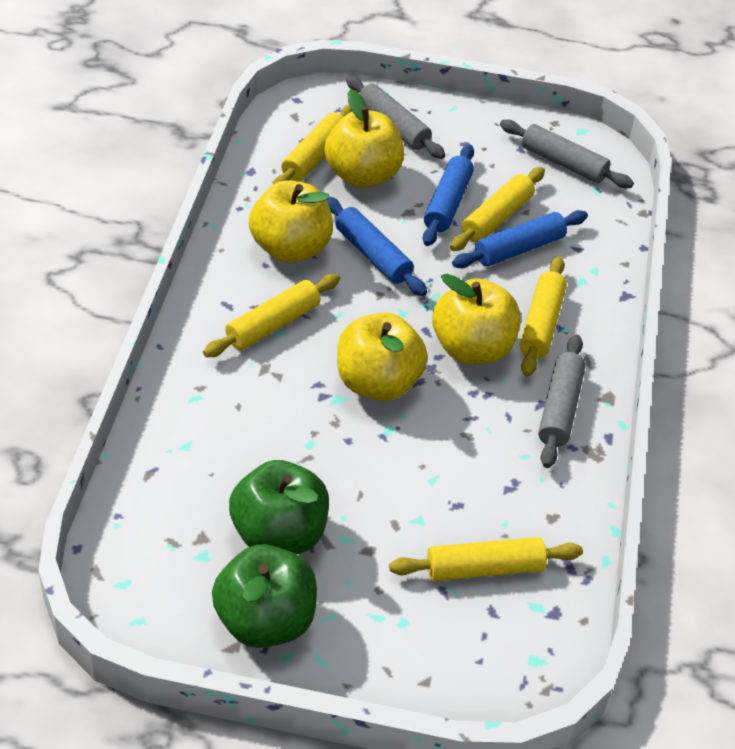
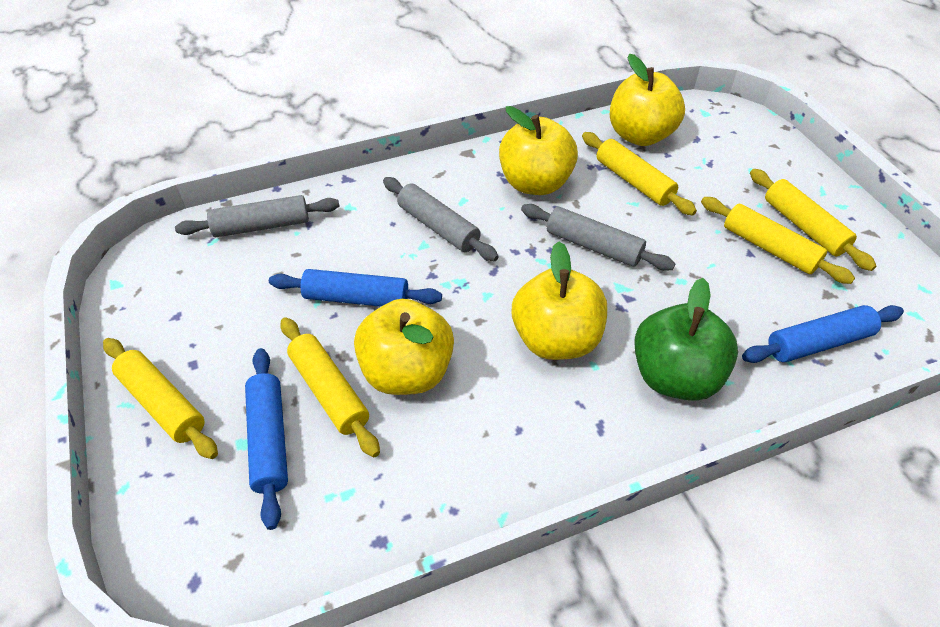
green apple: [212,544,317,648] [229,460,329,554] = 2 -> [634,278,738,401] = 1

